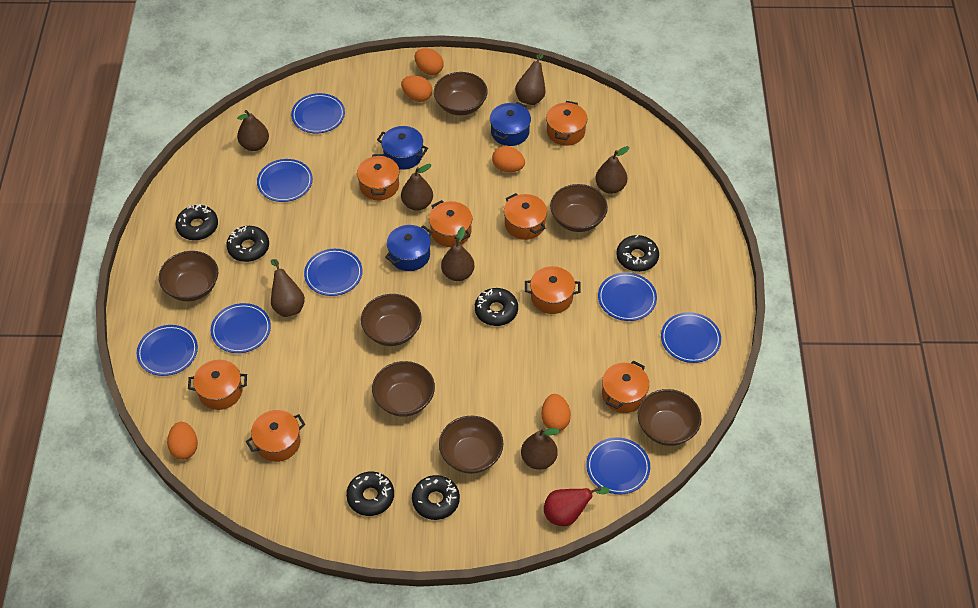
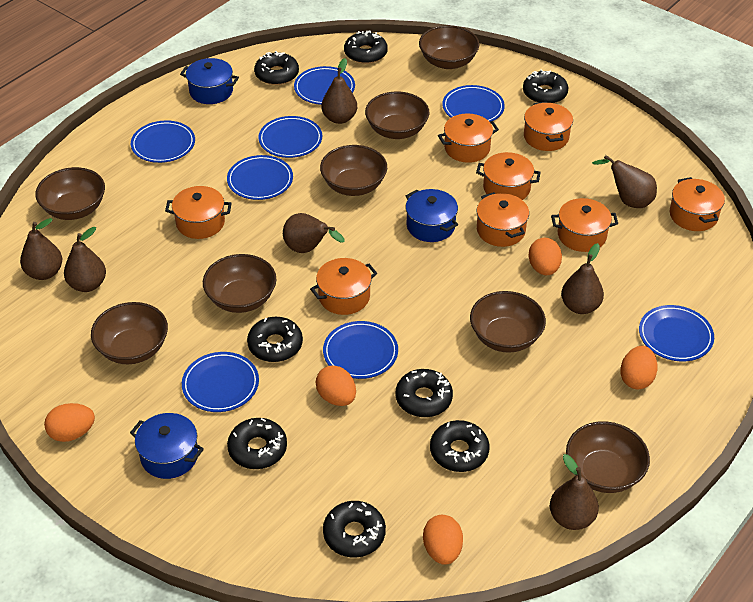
black donut: [176,204,218,240] [226,226,269,262] [346,471,394,516] [412,475,460,520] [475,288,518,326] [616,235,659,272] = 6 -> [227,418,287,469] [247,317,303,362] [254,51,299,85] [323,501,386,558] [344,31,388,64] [396,369,453,417] [430,420,489,472] [523,70,568,103] = 8
brown bowl: [159,251,218,301] [361,294,422,346] [372,361,435,417] [434,72,488,115] [439,416,503,474] [550,184,608,232] [638,389,702,446] = 7 -> [35,167,105,220] [91,302,168,364] [203,254,277,313] [320,145,387,196] [365,92,429,139] [419,25,480,69] [470,291,546,353] [566,421,650,493] = 8
red pear: [544,487,610,526] = 1 -> none = 0

